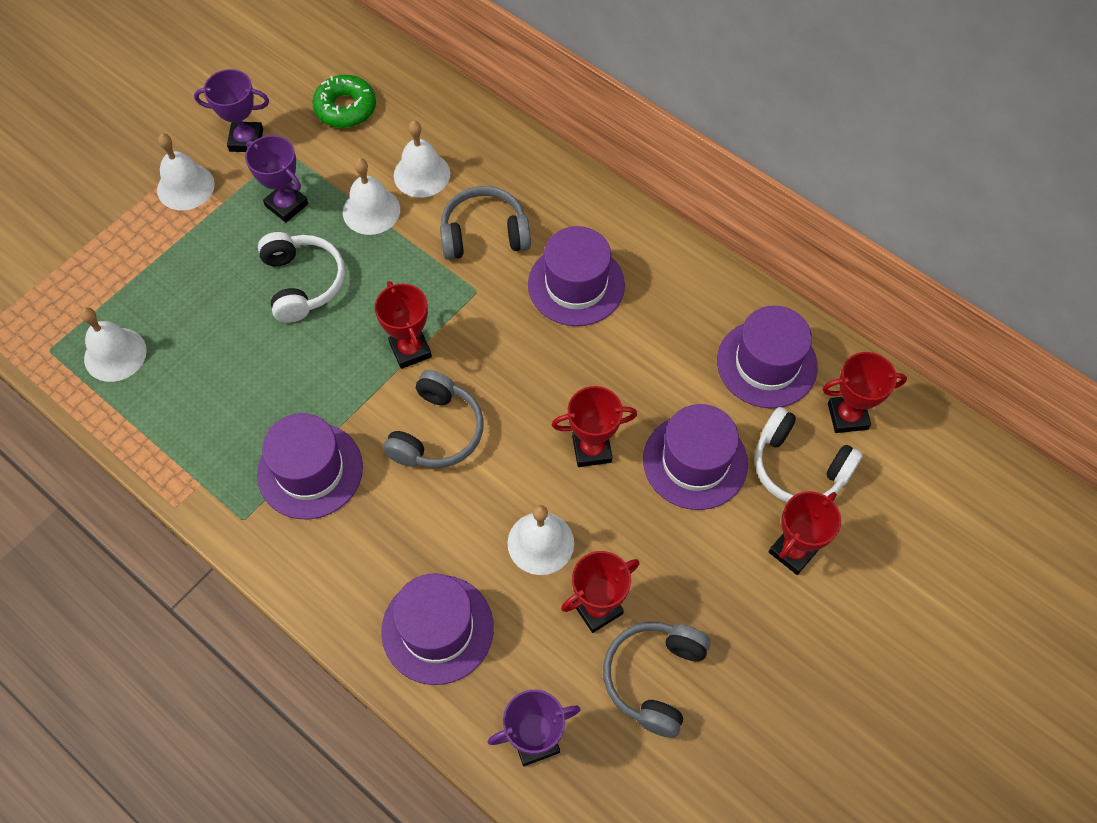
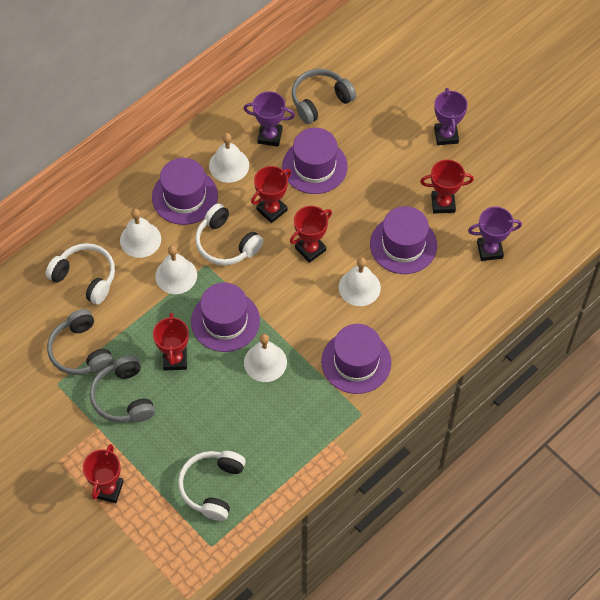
green donut: [312,75,376,128] = 1 -> none = 0
white headphones: [258,232,345,323] [755,407,863,502] = 2 -> [46,243,115,305] [178,451,246,521] [195,203,263,265] = 3

